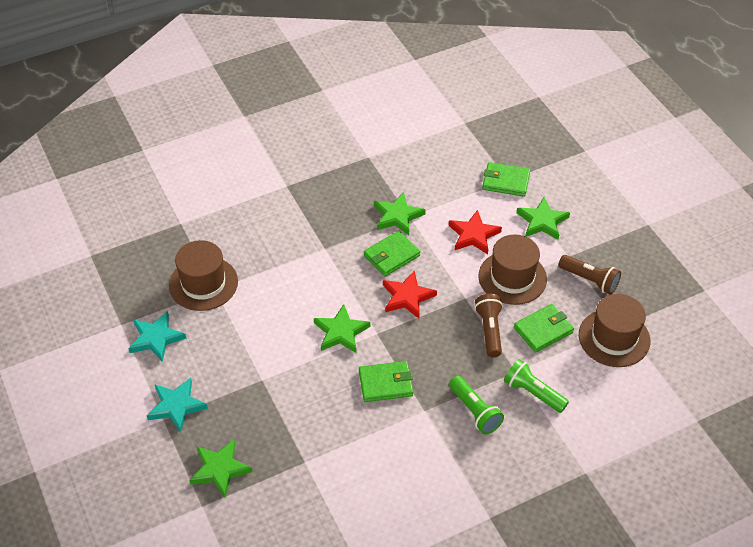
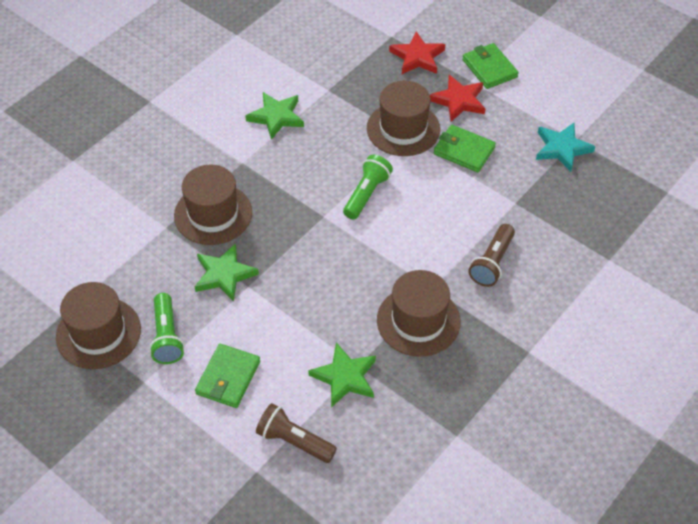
brown hat: [169,240,238,311] [478,234,547,305] [579,294,650,367] = 3 -> [56,282,141,369] [174,165,252,245] [367,81,440,156] [377,270,461,357] = 4
green star: [189,439,252,498] [314,304,370,353] [374,192,426,235] [517,197,570,240] = 4 -> [194,243,259,302] [245,92,304,140] [308,342,376,407] = 3
green wallet: [359,361,413,402] [364,231,420,276] [482,162,530,197] [514,304,574,353] = 4 -> [195,344,260,408] [434,125,496,172] [462,43,519,89] = 3
turquoise star: [128,311,186,362] [147,378,208,433] = 2 -> [536,123,596,172] = 1

